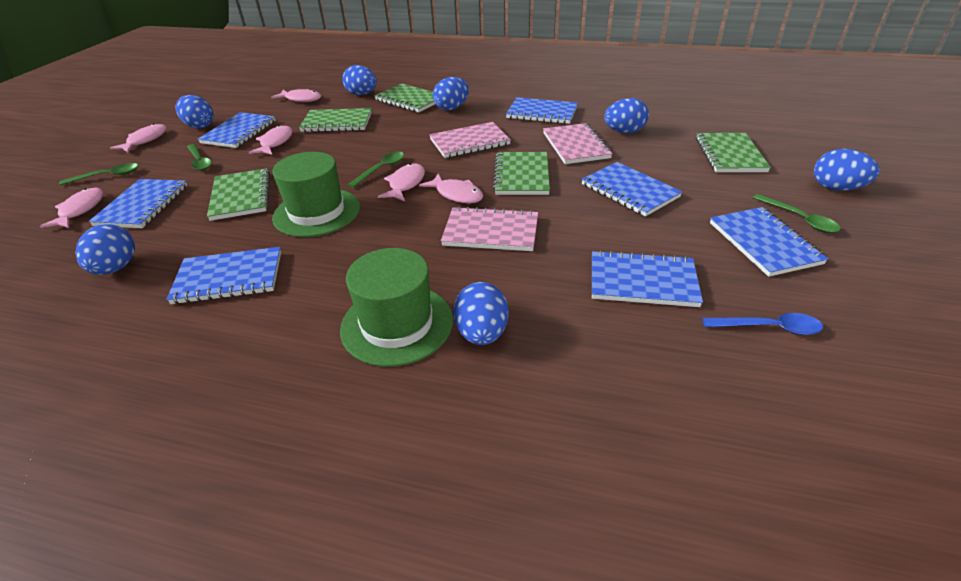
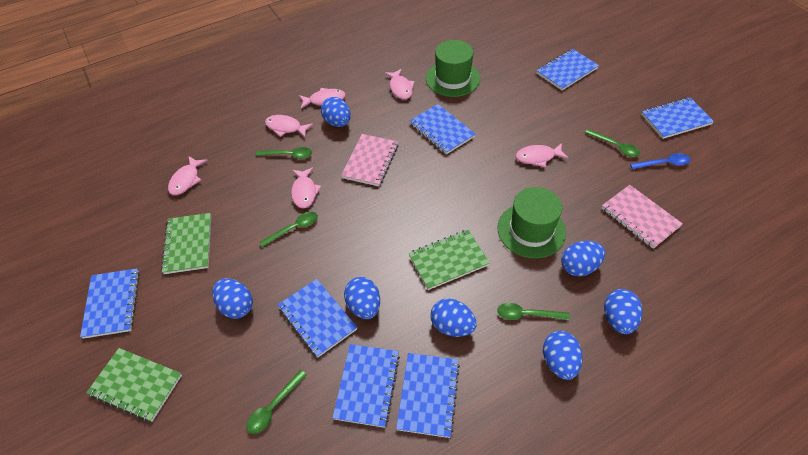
green notebook: [207,168,270,221] [299,108,372,132] [375,84,435,113] [493,152,550,195] [696,133,771,172] = 5 -> [86,348,182,422] [161,213,211,274] [409,230,490,290] = 3
green spoon: [59,163,139,185] [187,144,212,170] [348,151,404,188] [753,194,841,233] = 4 -> [246,370,307,434] [256,147,312,159] [259,212,318,247] [497,303,569,320] [585,129,640,157] = 5
pink notebook: [429,122,511,158] [441,206,538,251] [543,123,613,164] = 3 -> [341,134,398,186] [602,185,683,249] = 2

